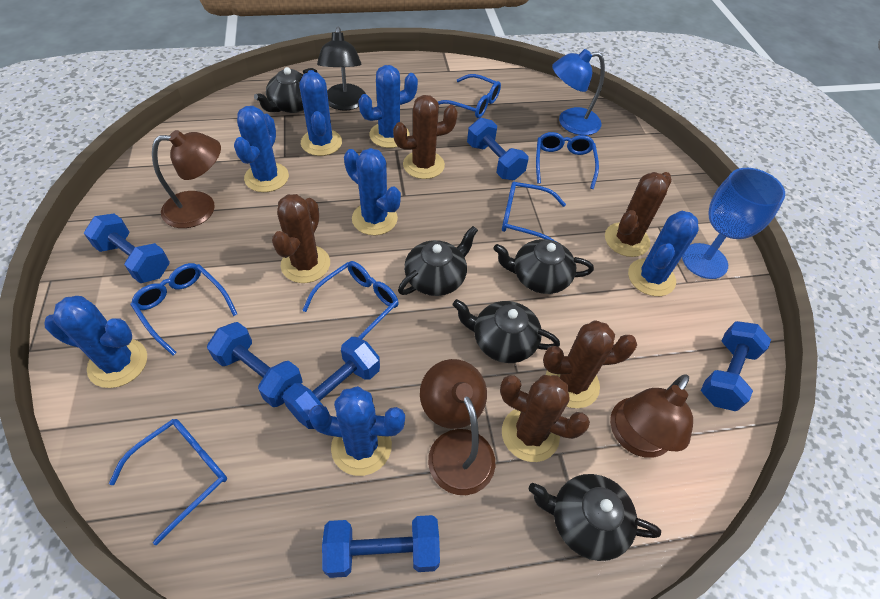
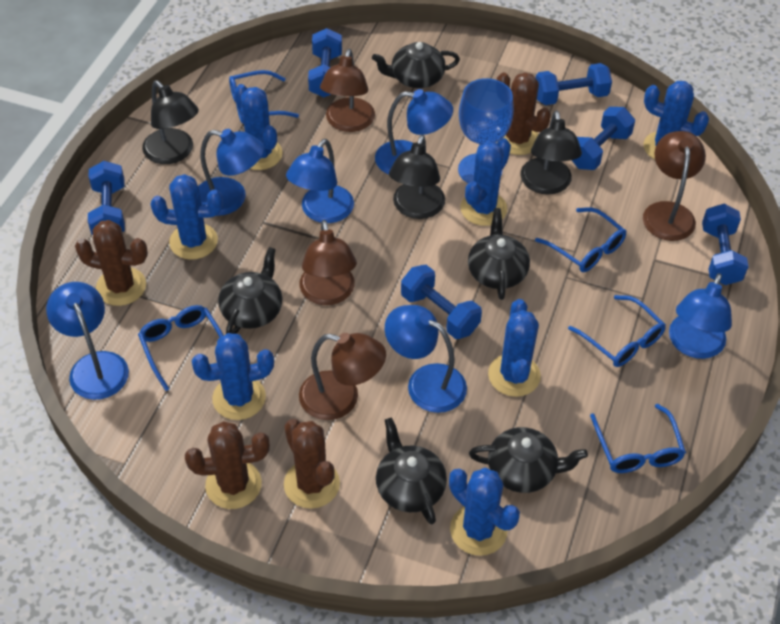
black lamp: [317,27,366,111] = 1 -> [142,80,199,164] [389,134,445,219] [520,110,582,195] = 3
blue glasses: [109,419,227,545] [130,263,237,355] [302,261,399,339] [437,74,501,118] [502,181,566,241] [536,132,599,189] = 6 -> [138,305,224,391] [229,70,299,124] [535,207,626,272] [568,295,666,367] [590,404,686,473] = 5
blue lamp: [552,49,605,135] = 1 -> [46,282,129,400] [198,129,264,216] [286,139,354,223] [375,89,453,174] [385,305,467,413] [669,273,732,359] = 6
brown cactus: [272,194,330,283] [393,95,458,179] [500,375,590,462] [543,321,637,408] [605,172,672,257] = 5 -> [75,220,148,306] [185,421,270,509] [284,419,340,509] [497,72,551,155] = 4
brown lamp: [152,130,221,228] [420,359,495,495] [610,374,693,458] = 3 -> [299,333,386,420] [300,220,357,305] [320,49,375,132] [643,131,706,241] = 4

